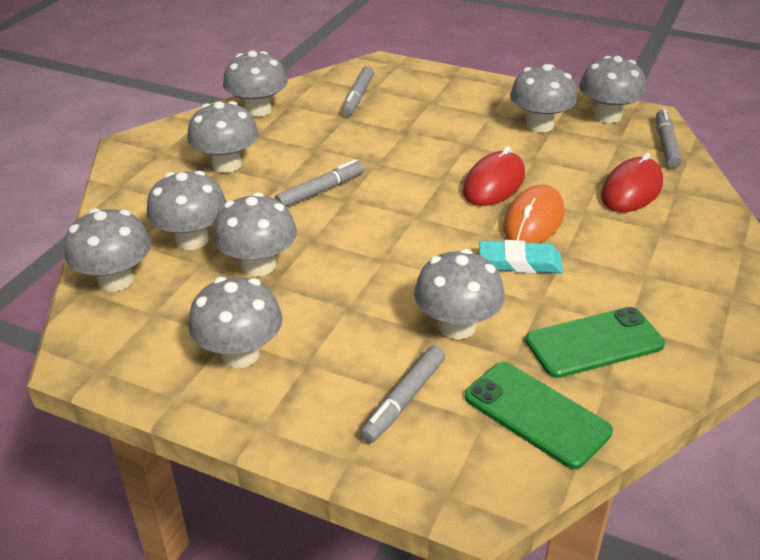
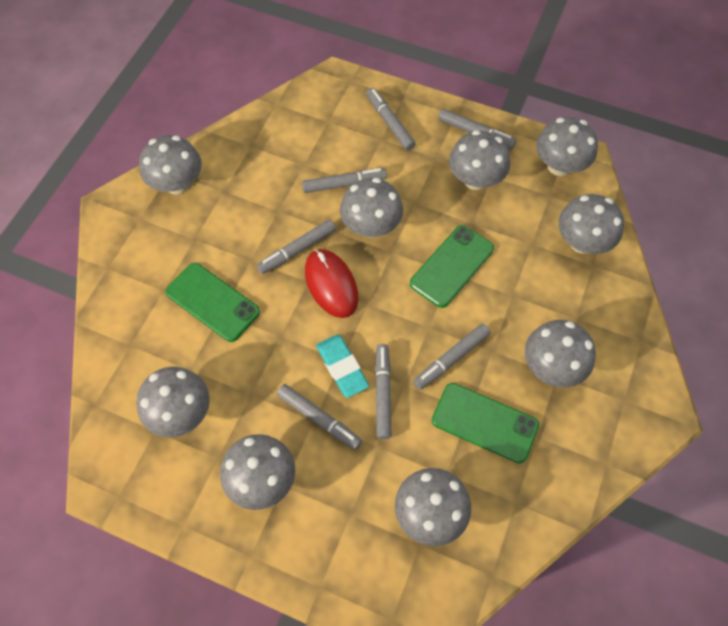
green phone: [465,362,613,469] [525,307,665,378] = 2 -> [165,263,260,342] [410,225,494,308] [432,383,539,463] = 3
grey marker: [275,159,364,207] [342,66,374,116] [360,346,445,443] [656,109,682,168] = 4 -> [257,220,336,274] [277,384,362,450] [302,168,387,193] [366,88,415,151] [375,344,392,439] [413,324,490,390] [438,109,516,149] = 7
orange mouse: [503,185,565,243] = 1 -> none = 0
red mouse: [463,146,525,206] [601,153,663,212] = 2 -> [305,249,359,318] = 1

